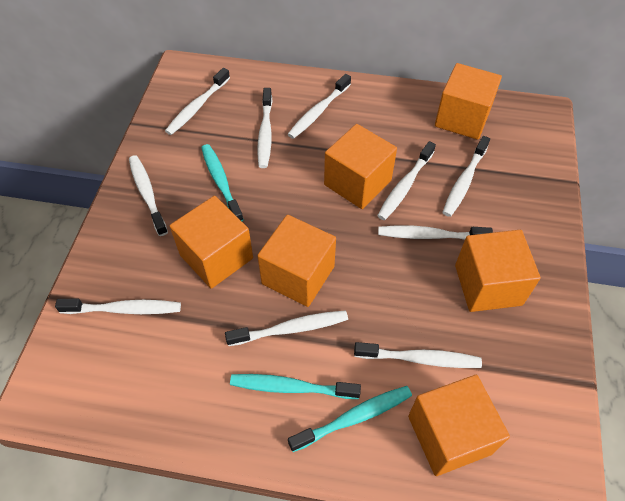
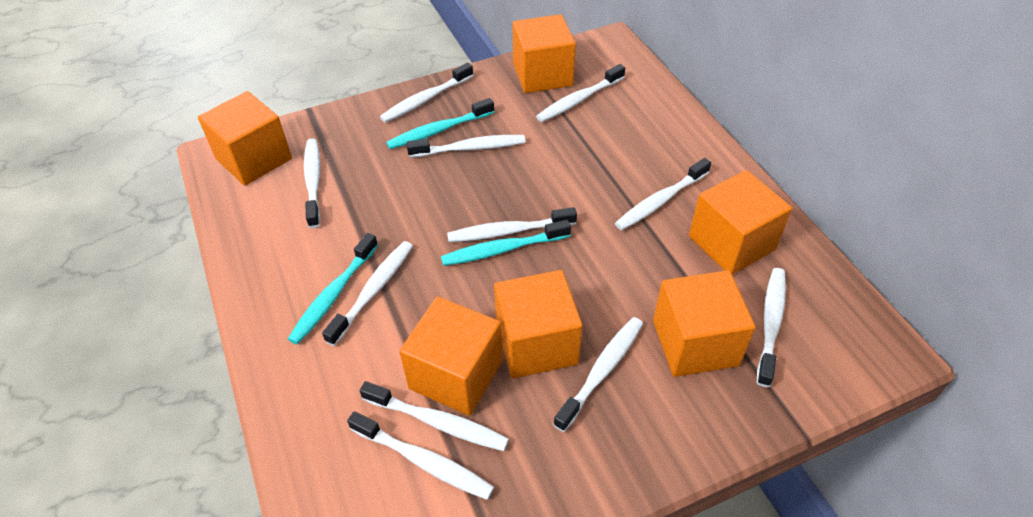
white toothbrush: [55,299,181,314] [129,155,168,236] [165,68,230,135] [225,310,348,346] [257,88,273,168] [287,74,351,139] [354,342,482,368] [377,141,436,220] [378,226,493,240] [442,136,490,217] = 10 -> [304,138,320,228] [322,241,413,346] [347,411,494,500] [360,381,509,451] [380,63,473,122] [407,135,526,158] [447,207,577,242] [536,64,625,122] [553,317,643,432] [615,158,711,230] [757,268,786,387] = 11

